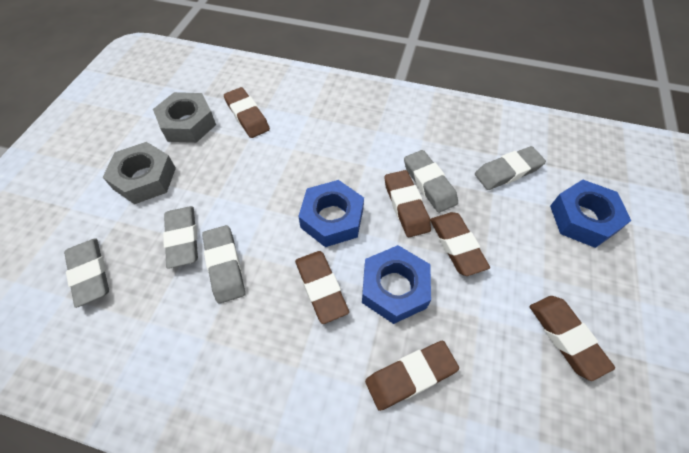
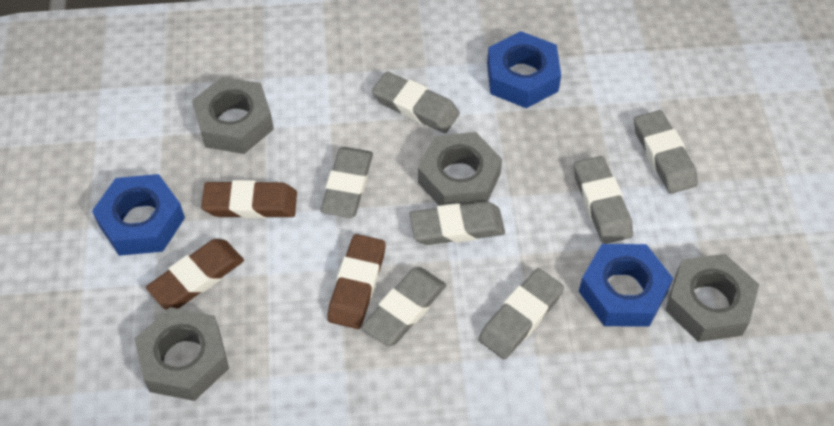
brown eraser: [224,87,270,138] [295,251,349,324] [365,341,459,411] [385,170,431,237] [430,212,490,276] [530,296,615,381] = 6 -> [146,239,244,310] [201,180,297,219] [327,234,386,329] = 3
grey eraser: [64,238,109,308] [163,206,198,269] [202,225,245,304] [404,150,458,213] [475,146,546,190] = 5 -> [320,147,373,218] [361,267,446,346] [372,72,460,133] [409,201,505,245] [478,268,564,359] [574,156,633,244] [634,110,698,194] = 7
grey nut: [103,142,176,204] [153,92,216,143] = 2 -> [135,307,229,401] [192,77,274,154] [418,132,502,206] [665,254,759,342] = 4

